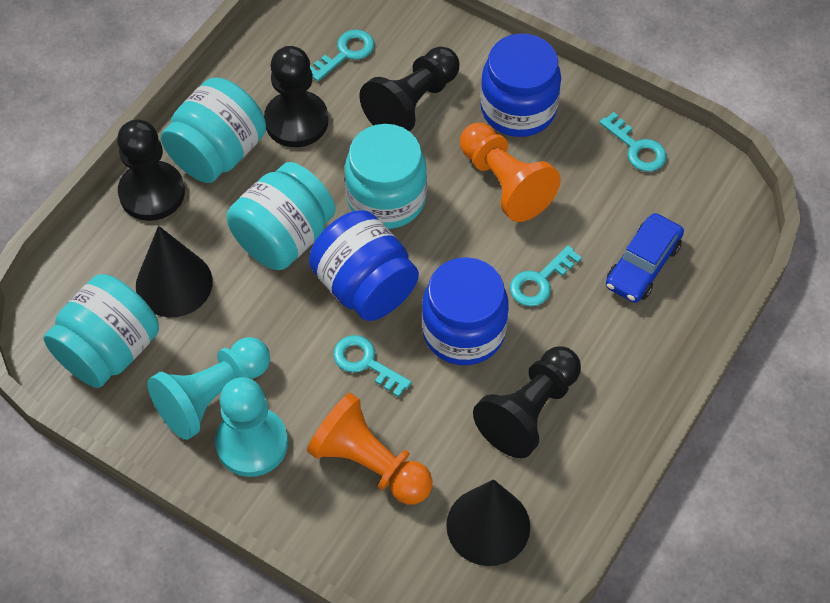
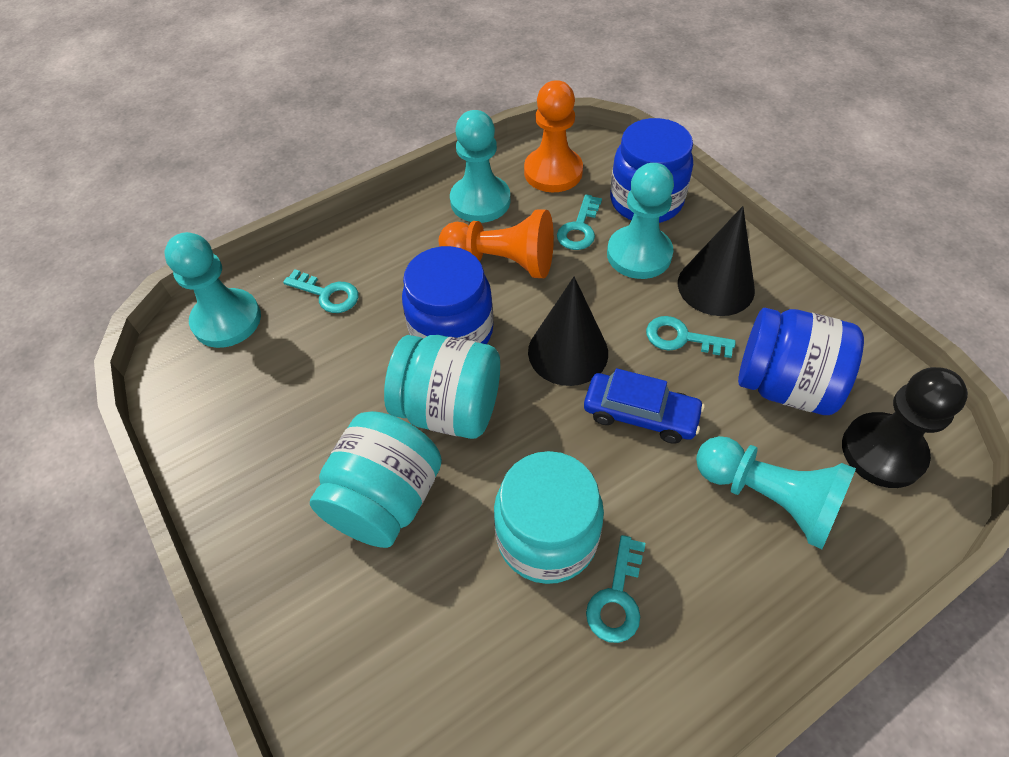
black pawn: [117,120,185,221] [264,46,328,147] [359,46,459,131] [473,346,581,458] = 4 -> [842,367,968,488] = 1
turquoise jar: [44,274,159,388] [161,78,266,183] [227,162,336,270] [345,124,427,229] = 4 -> [310,411,442,548] [384,335,500,439] [494,451,604,584] = 3
turquoise pawn: [147,337,270,440] [215,377,288,477] = 2 -> [164,232,261,348] [450,110,510,223] [607,163,674,279] [696,436,856,549] = 4

